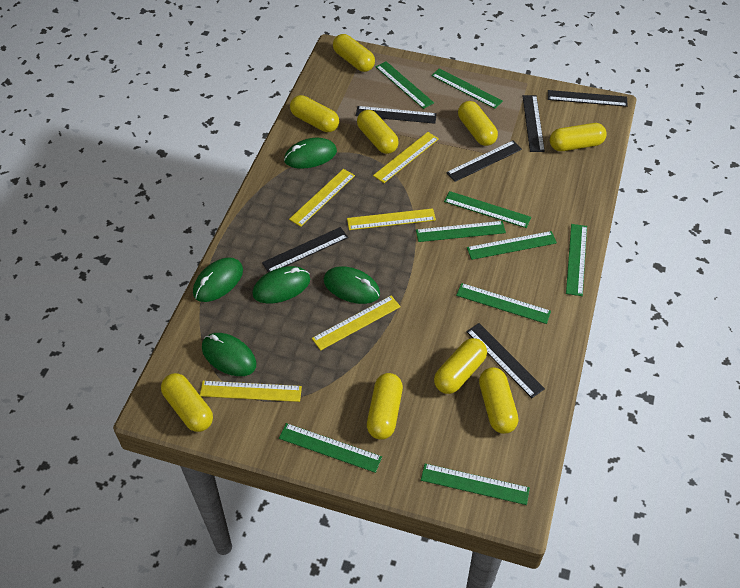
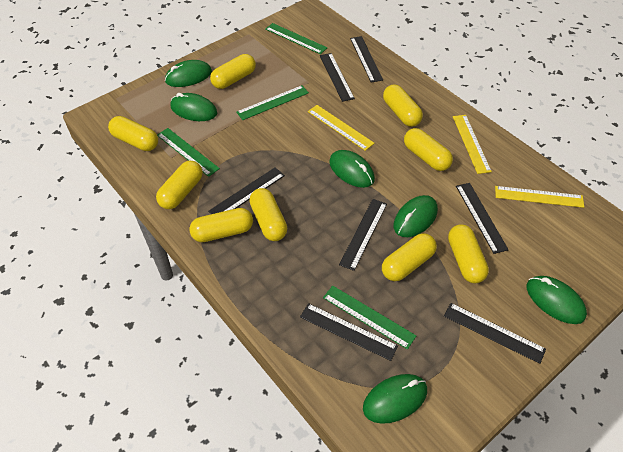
black ruler: [262,227,348,272] [356,106,437,124] [446,141,522,182] [466,323,545,398] [523,95,545,152] [548,90,628,107] = 6 -> [208,167,285,214] [300,303,398,361] [320,53,355,102] [339,199,387,271] [350,36,383,83] [444,303,546,364] [456,183,509,254] = 7
green mouse: [193,257,243,302] [202,333,257,376] [252,266,310,304] [284,138,337,169] [323,266,380,304] = 5 -> [165,60,212,87] [170,93,217,121] [329,150,375,188] [363,374,427,424] [394,195,438,237] [527,276,587,324] = 6
green ruler: [279,423,382,473] [376,61,434,109] [416,221,506,242] [421,464,530,505] [431,68,503,109] [444,191,531,228] [456,283,551,324] [467,231,557,260] [566,224,587,296] = 9 -> [157,128,220,177] [236,85,309,120] [265,23,328,54] [323,286,416,349] = 4
yellow ruler: [200,381,302,402] [289,169,355,227] [312,296,401,351] [347,208,436,230] [373,132,439,183] = 5 -> [308,105,375,151] [453,115,492,174] [495,186,584,208] = 3

